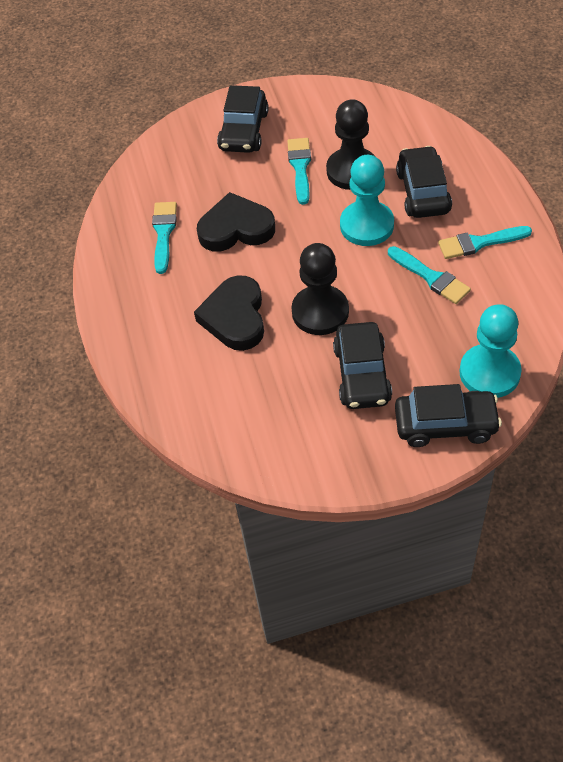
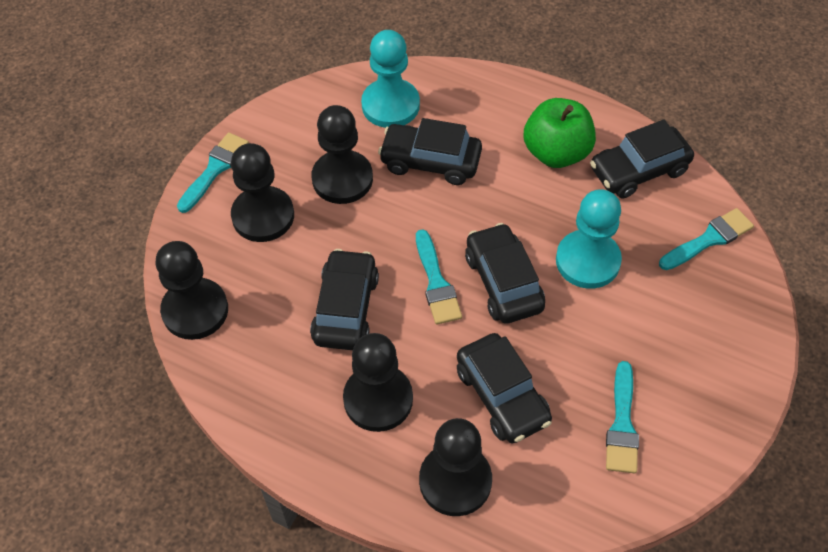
black car: [217,85,269,153] [333,322,392,409] [395,384,502,447] [396,146,452,218] = 4 -> [310,249,379,350] [378,118,482,185] [457,333,552,443] [465,223,545,324] [590,120,694,199] = 5
black heart: [194,275,264,351] [197,192,275,251] = 2 -> none = 0
black pawn: [291,243,349,335] [326,99,376,190] = 2 -> [156,241,228,340] [231,143,294,242] [312,105,373,204] [343,333,413,432] [419,418,492,516] = 5
green apple: none = 0 -> [523,98,596,168] = 1

